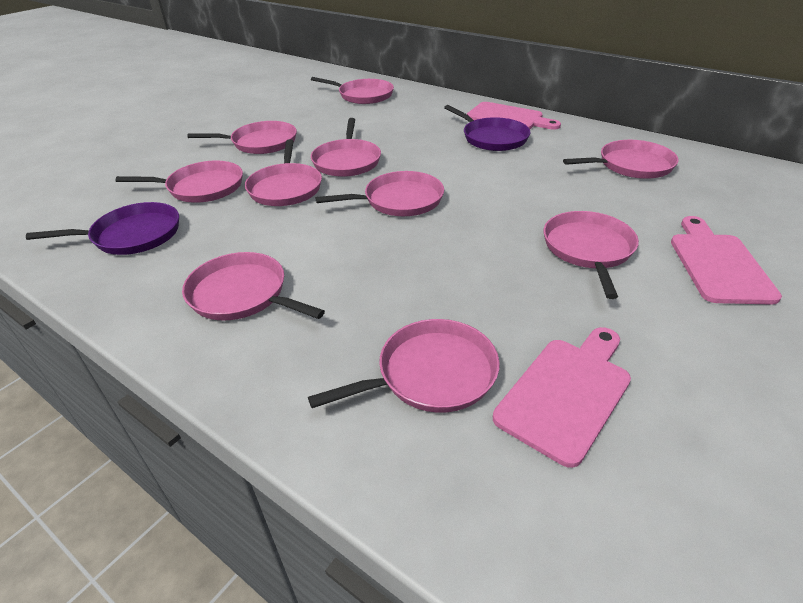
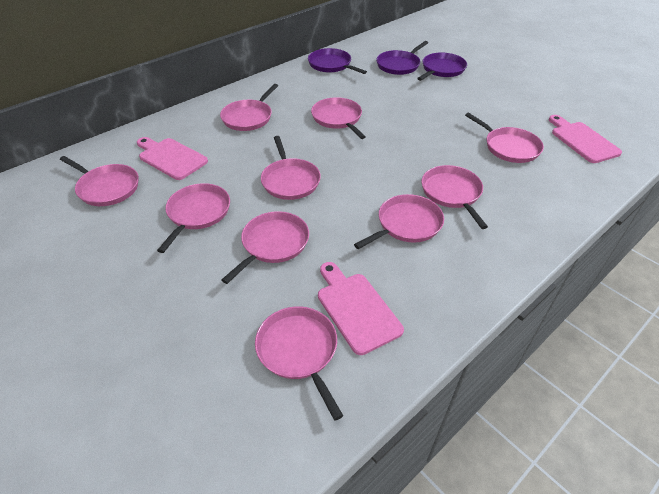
purple pan: [26,202,179,255] [444,105,531,151] = 2 -> [308,48,367,74] [376,41,428,75] [417,52,467,81] = 3

